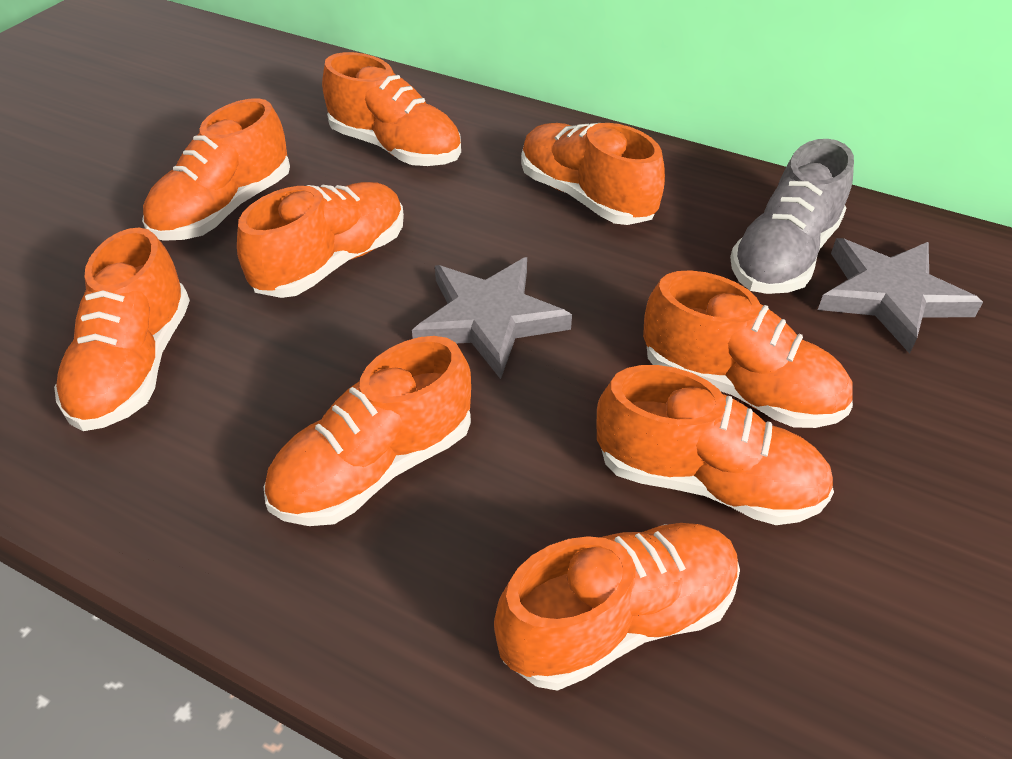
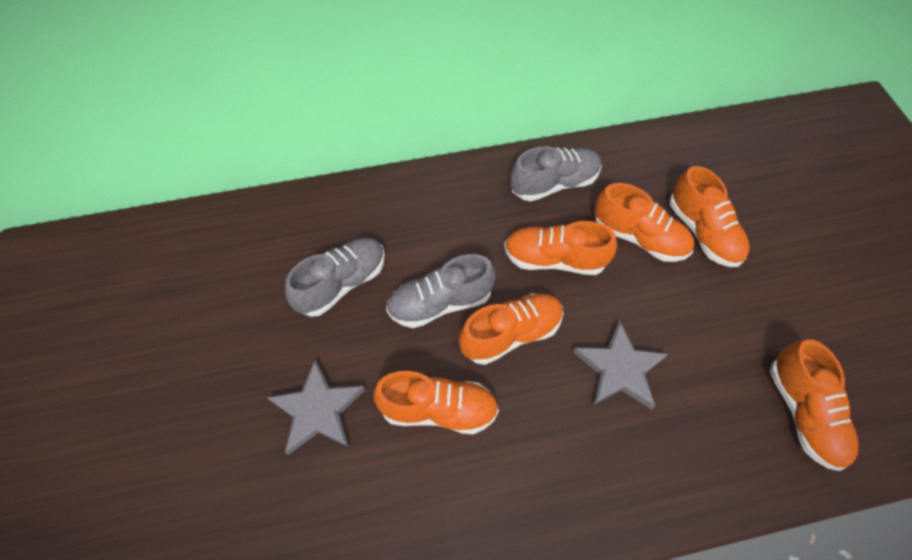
grey shoe: [730,139,854,294] = 1 -> [285,238,385,317] [386,254,496,328] [510,146,602,201] = 3
orange shoe: [54,228,190,431] [142,98,290,241] [237,182,404,298] [264,336,471,526] [322,52,461,166] [494,523,740,691] [521,123,665,225] [597,365,834,525] [643,270,853,428] = 9 -> [373,371,499,434] [459,293,564,365] [504,221,617,275] [594,183,694,262] [670,166,750,267] [770,339,858,471] = 6

